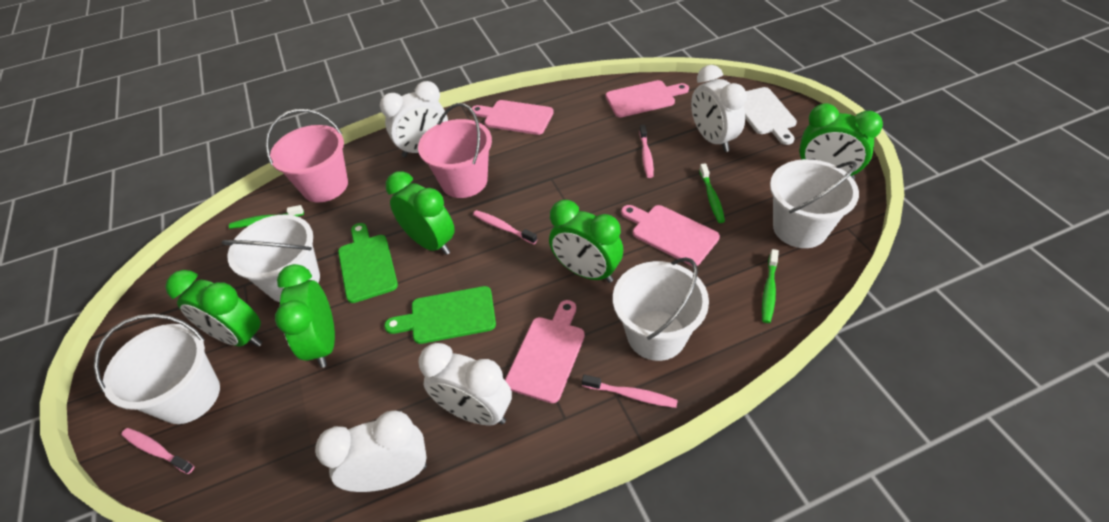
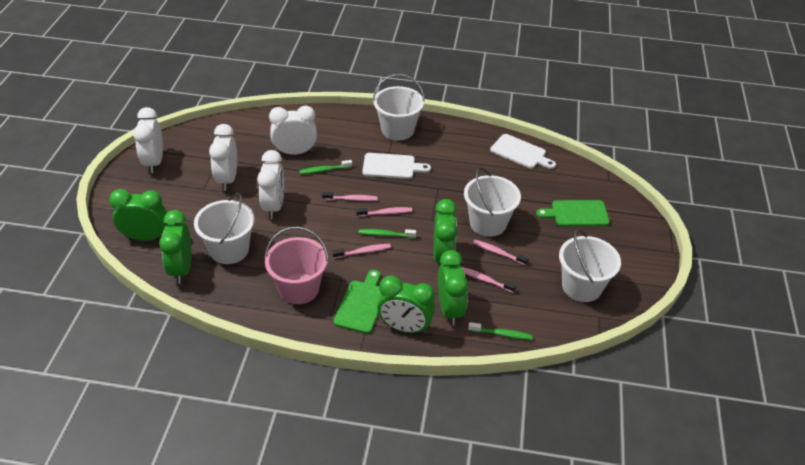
pink bucket: [265,109,348,202] [418,103,492,198] = 2 -> [264,227,329,304] = 1
pink cutting board: [472,100,554,135] [505,300,585,403] [606,80,689,117] [621,205,720,266] = 4 -> none = 0
pink toothbrush: [121,428,195,474] [473,210,537,244] [582,374,678,408] [639,125,654,178] = 4 -> [322,192,378,201] [332,244,391,259] [356,207,412,217] [462,267,516,293] [473,240,529,265] = 5
white cutting board: [744,87,797,145] = 1 -> [362,153,431,179] [490,134,556,169] = 2

